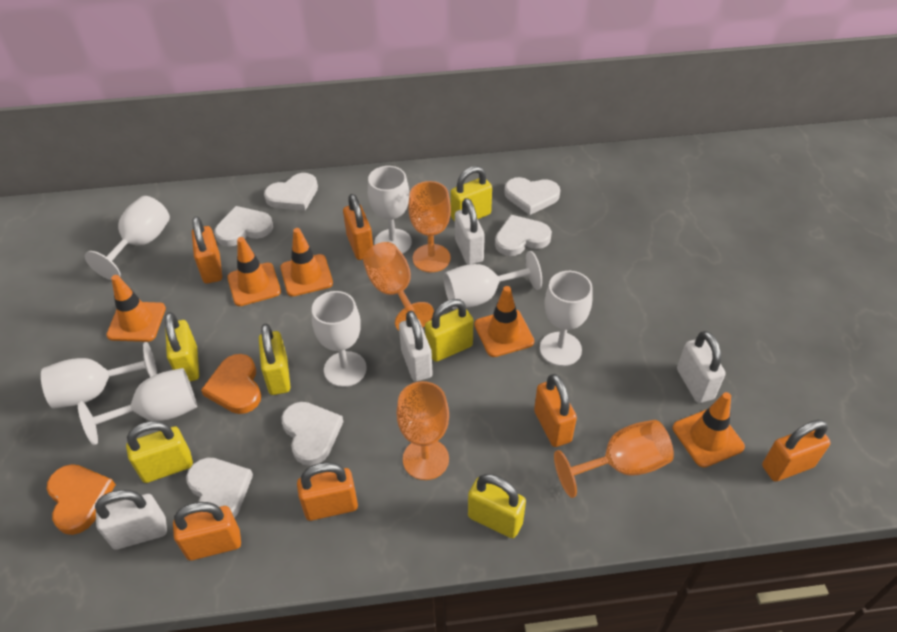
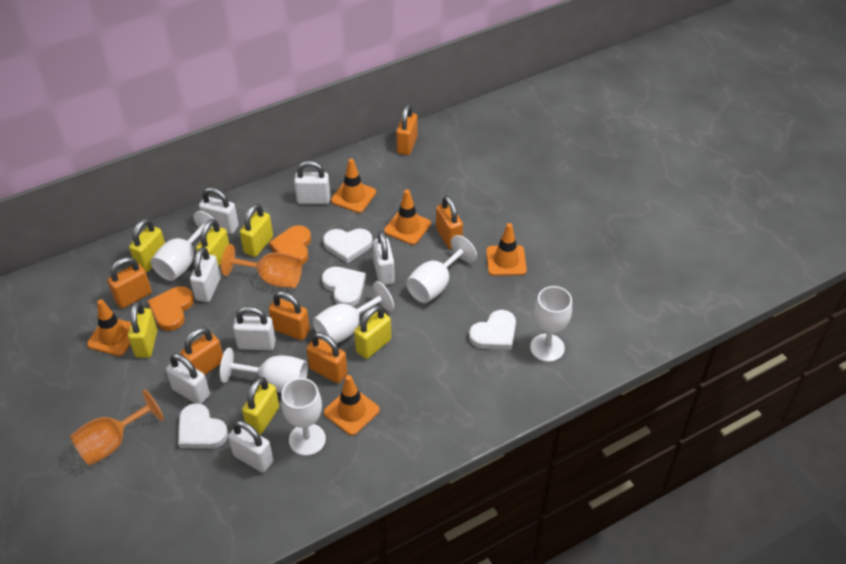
orange goblet: [363,242,434,330] [397,381,449,480] [408,181,451,272] [554,420,674,498] = 4 -> [70,389,164,466] [221,244,302,288] = 2
white goblet: [41,342,157,409] [78,368,197,445] [85,196,170,280] [312,291,367,387] [368,166,412,254] [444,251,542,309] [540,271,593,366] = 7 -> [151,211,214,281] [220,348,308,393] [281,378,326,456] [313,281,394,344] [406,235,477,303] [530,286,572,362] = 6
white heart: [186,458,253,518] [214,206,273,247] [264,173,318,211] [281,402,343,466] [495,215,552,256] [504,177,560,215] = 6 -> [178,403,228,449] [322,267,366,306] [323,229,373,263] [469,310,516,350] = 4
white padlock: [95,490,167,550] [399,311,433,382] [455,198,485,265] [677,331,726,403] = 4 -> [166,353,210,404] [190,247,221,302] [199,187,239,234] [228,420,273,473] [233,306,276,350] [294,161,330,204] [373,231,395,285] = 7

